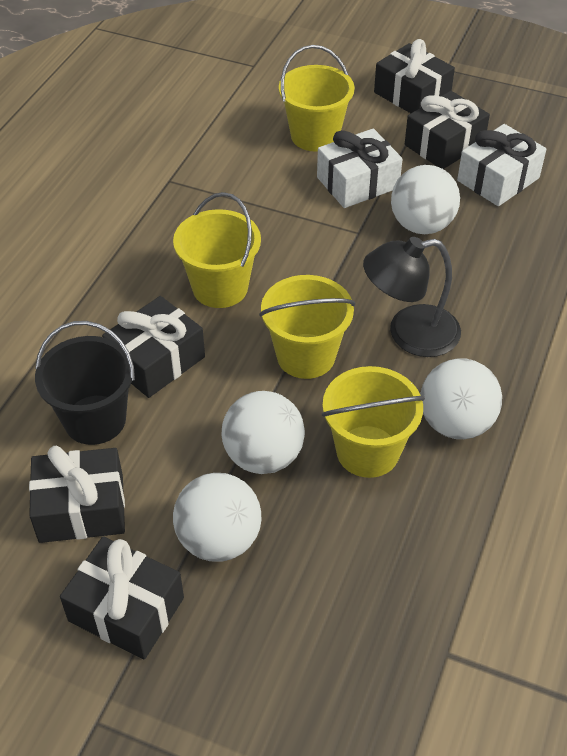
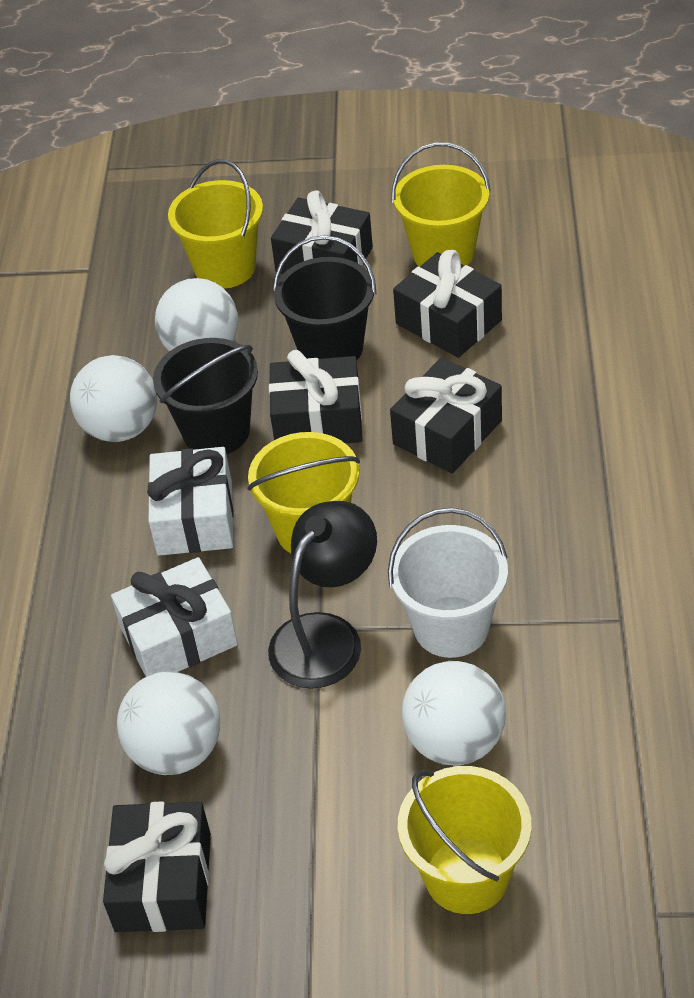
black bucket: [35,321,135,445] = 1 -> [153,338,258,454] [273,235,377,360] = 2
white bucket: none = 0 -> [388,508,508,658] = 1

